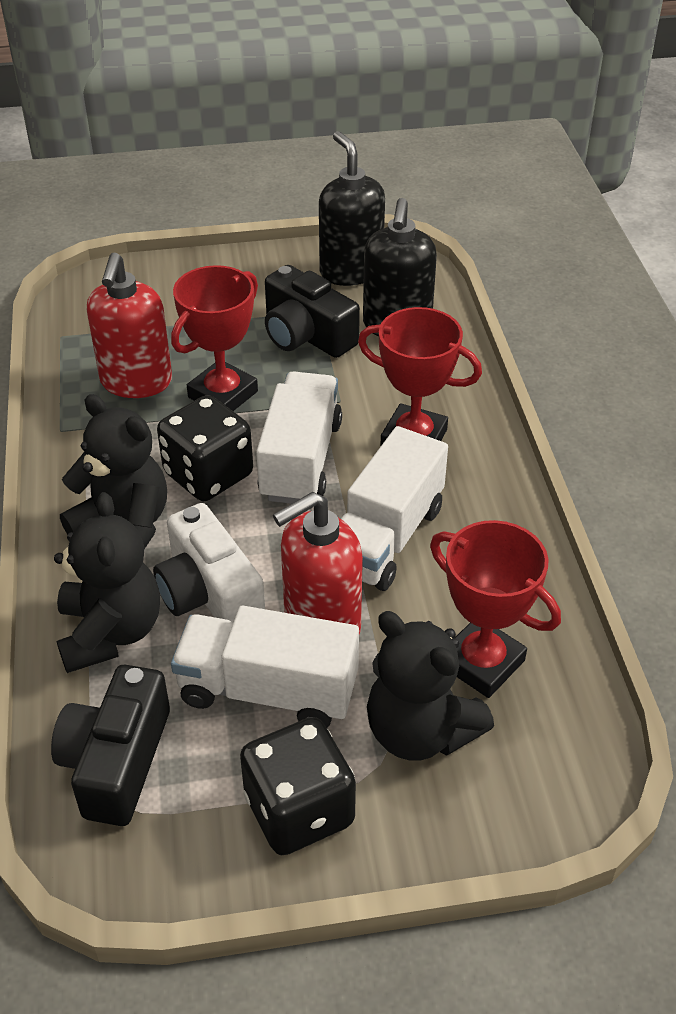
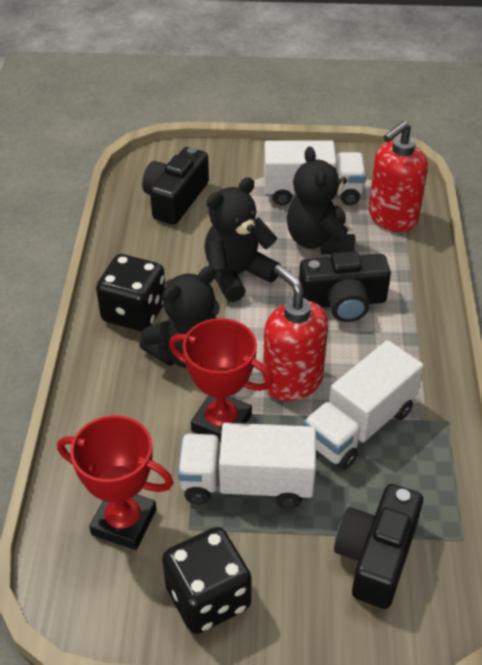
black camera: [51,665,170,826] [265,265,360,358] = 2 -> [142,147,209,225] [299,251,391,322] [334,484,423,609] = 3
black soap dispenser: [319,131,385,286] [363,198,437,336] = 2 -> none = 0
red trophy: [171,265,258,411] [358,307,482,447] [430,520,561,698] = 3 -> [57,415,173,550] [169,318,273,443] = 2
white camera: [153,503,265,622] = 1 -> none = 0

